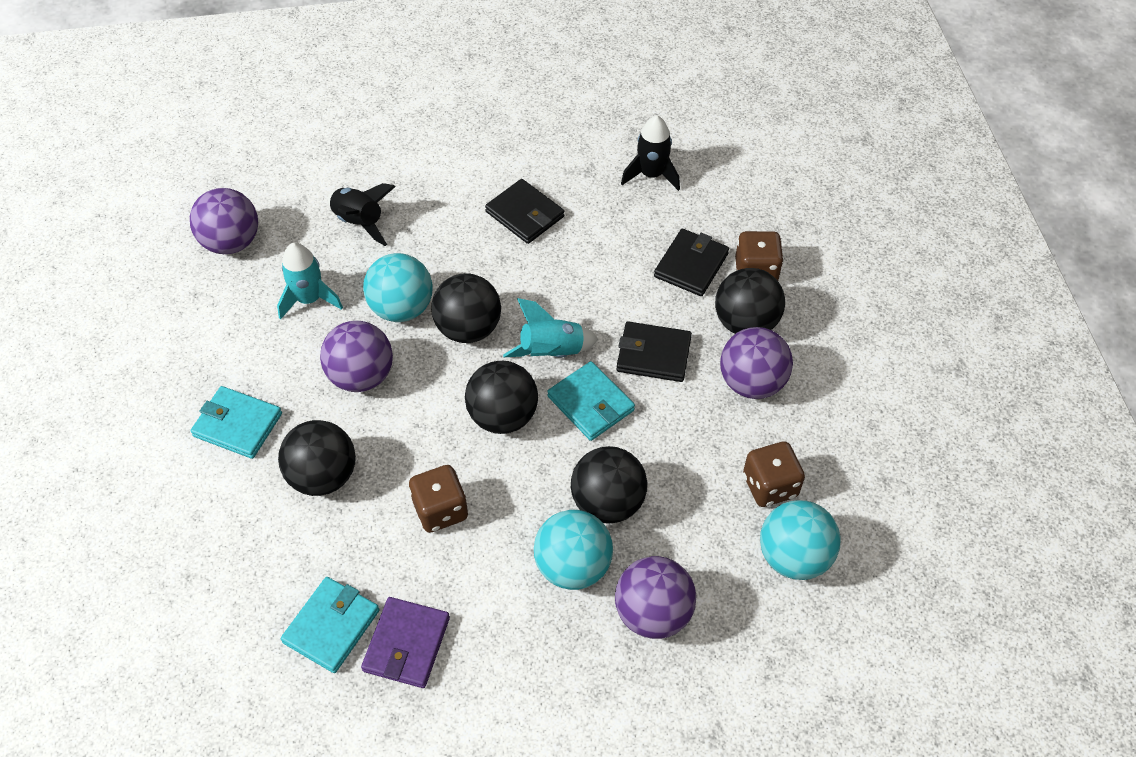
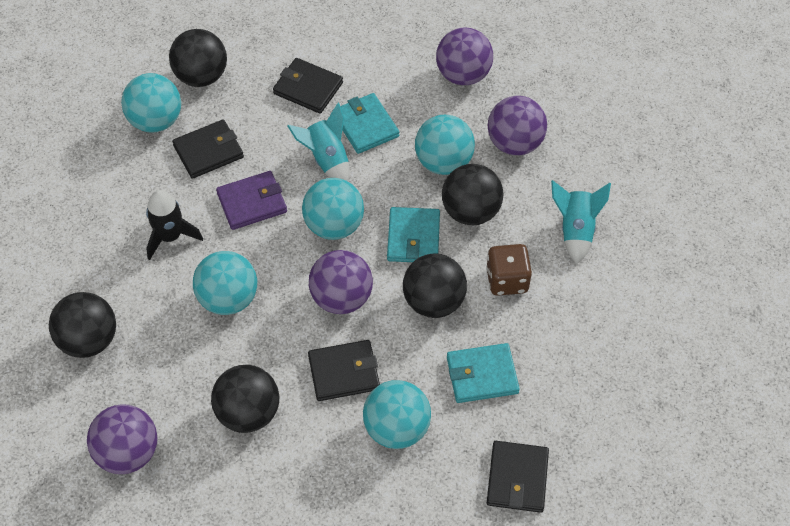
black rocket: [328,183,396,246] [621,116,680,191] = 2 -> [146,190,203,260] = 1
black wallet: [485,179,564,244] [617,321,692,382] [654,229,729,296] = 3 -> [172,119,244,179] [273,58,343,114] [308,340,380,401] [487,441,549,513] = 4
brown dice: [409,465,468,533] [735,231,784,281] [743,442,805,507] = 3 -> [486,244,532,296] = 1
turquoise ball: [363,253,433,322] [534,510,613,590] [760,500,840,580] = 3 -> [121,73,181,133] [193,251,257,315] [302,178,364,240] [363,380,431,449] [415,115,475,175] = 5

